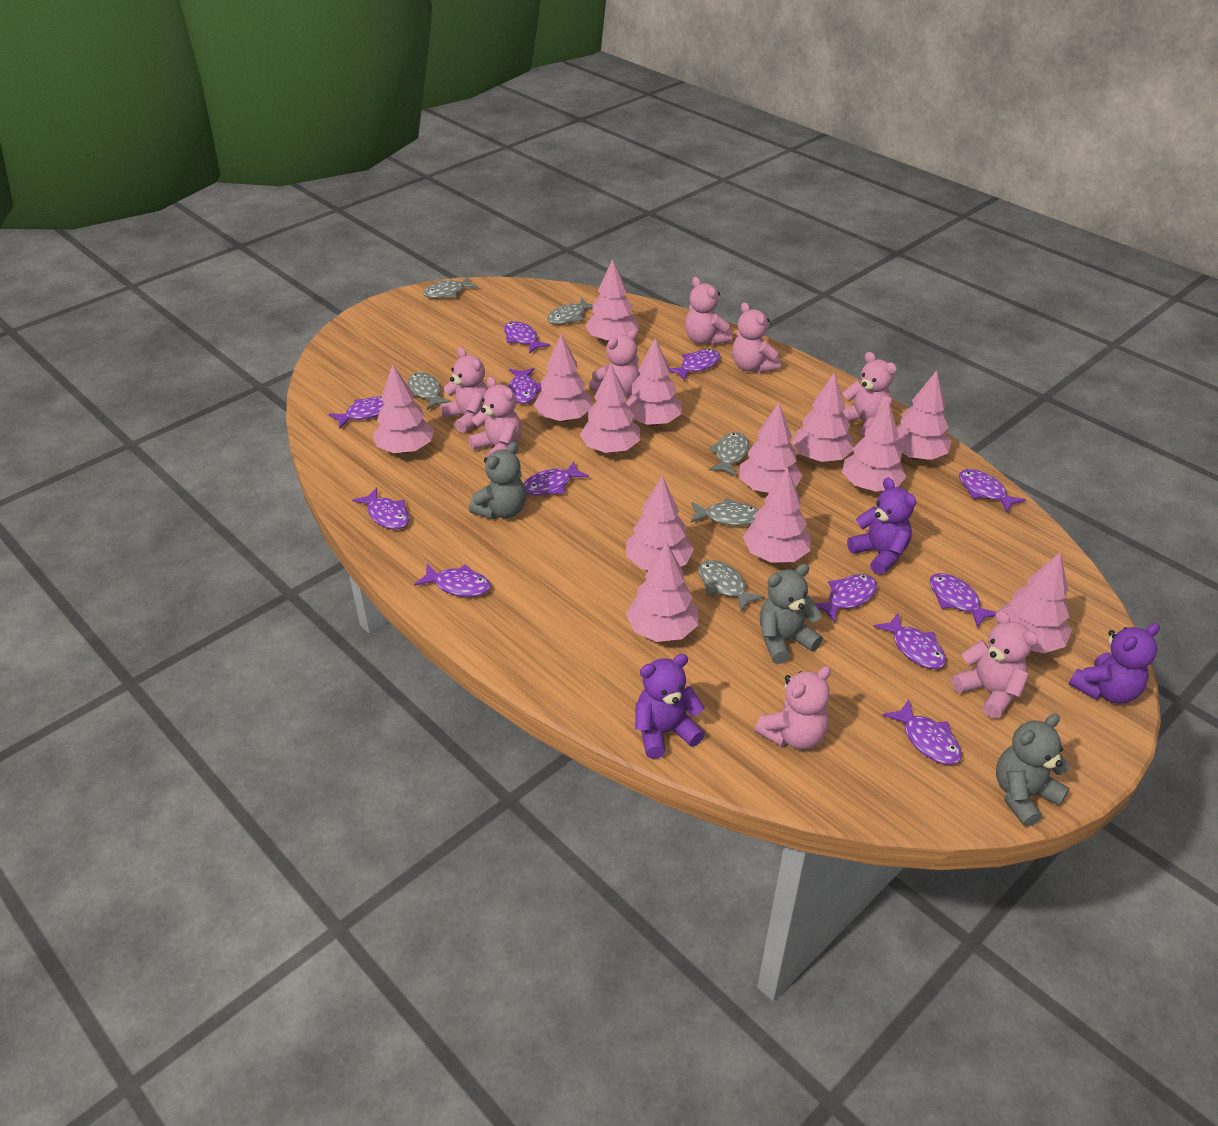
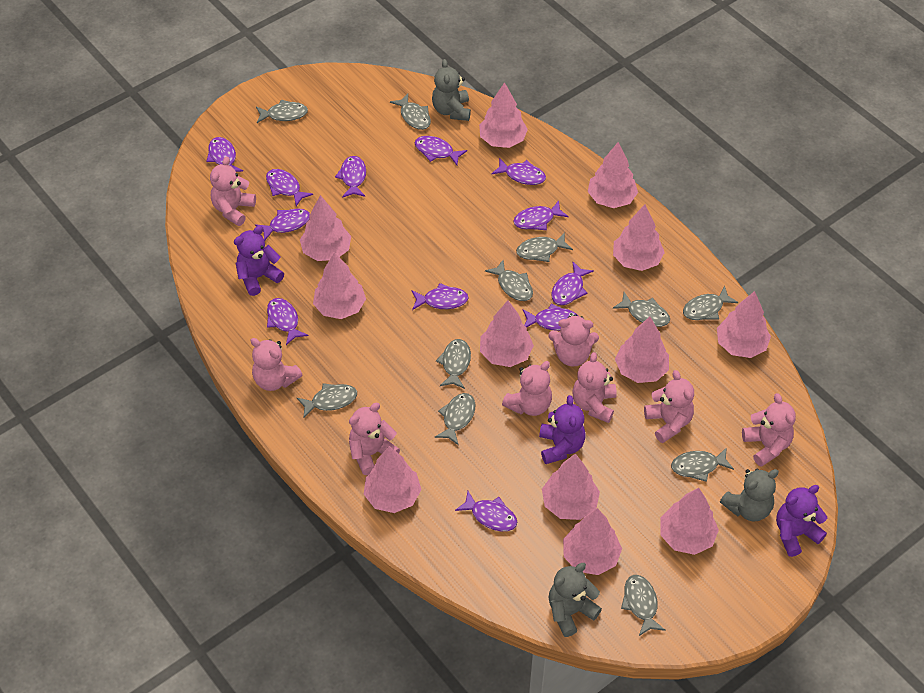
grey fish: [408,372,452,410] [423,277,479,298] [547,298,593,325] [690,498,758,526] [698,560,765,612] [709,432,749,476] = 6 -> [256,99,308,123] [297,383,357,418] [390,94,431,130] [435,393,476,446] [436,339,471,389] [485,260,533,301] [516,232,573,262] [613,292,670,327] [621,575,666,636] [671,447,734,482] [683,286,738,320] = 11
pink tree: [372,364,434,454] [533,334,592,422] [580,364,640,453] [585,259,638,341] [626,338,682,426] [626,476,694,570] [626,542,698,642] [739,403,803,493] [743,467,810,563] [792,372,854,462] [842,400,907,492] [896,370,952,460] [996,552,1072,654] = 13 -> [300,195,351,261] [313,252,366,319] [364,446,422,513] [479,82,528,148] [480,300,534,367] [542,453,600,520] [563,508,622,575] [588,142,638,208] [613,205,665,271] [615,317,669,383] [660,488,719,555] [717,291,771,358] = 12

